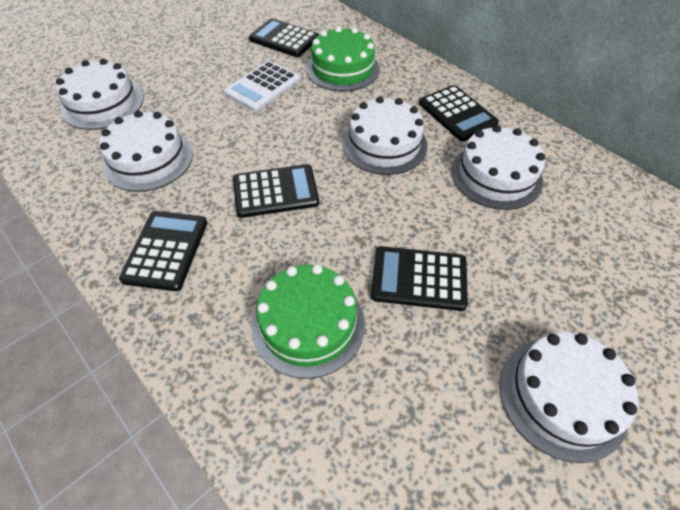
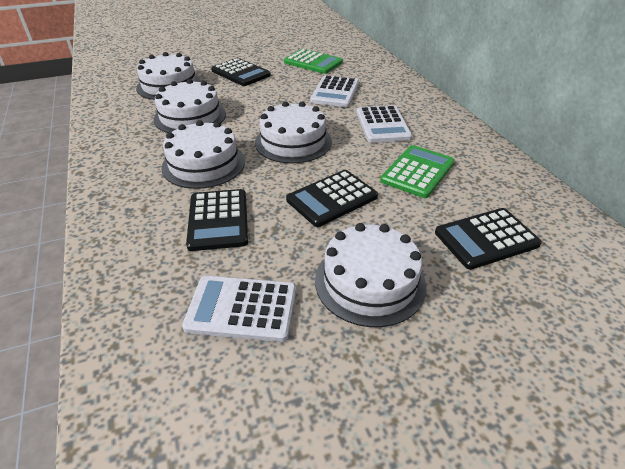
black calculator: [119,211,207,291] [233,164,319,218] [249,18,319,57] [371,246,468,311] [419,85,499,141] = 5 -> [186,189,248,251] [211,58,271,86] [286,170,378,227] [435,208,542,270] = 4
green cake: [252,264,365,379] [306,26,380,91] = 2 -> none = 0
green calculator: none = 0 -> [284,49,343,74] [380,145,455,198] = 2
white calculator: [224,61,300,112] = 1 -> [182,276,296,342] [310,75,359,107] [356,105,412,143] = 3

